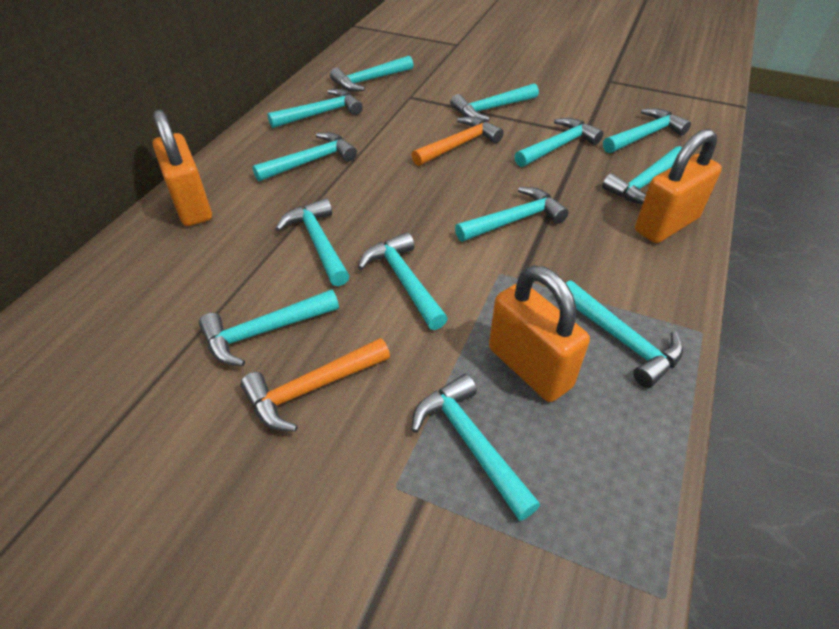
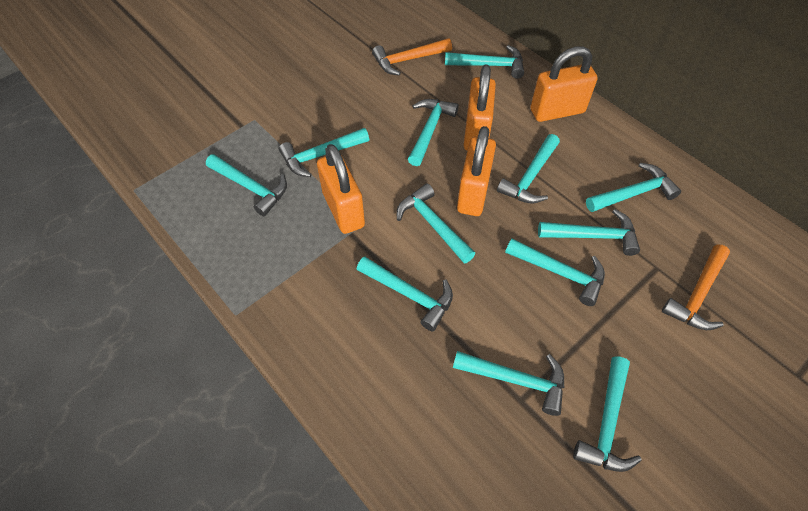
orange padlock: [153,109,212,226] [489,265,590,402] [635,129,722,243] = 3 -> [317,144,365,234] [457,126,496,216] [464,65,496,151] [530,47,598,122] = 4
turquoise hammer: [199,289,339,366] [252,132,357,181] [268,89,363,128] [276,198,350,286] [330,56,413,92] [358,232,448,330] [412,374,540,521] [450,83,539,121] [455,187,569,242] [515,118,604,167] [566,280,683,388] [602,146,682,204] [603,108,691,153] = 13 -> [206,154,287,217] [279,128,369,177] [357,256,453,331] [396,184,475,264] [408,99,459,166] [445,45,524,79] [453,351,564,416] [497,134,560,204] [505,239,605,306] [538,209,640,256] [573,356,642,472] [586,163,681,212] = 12

